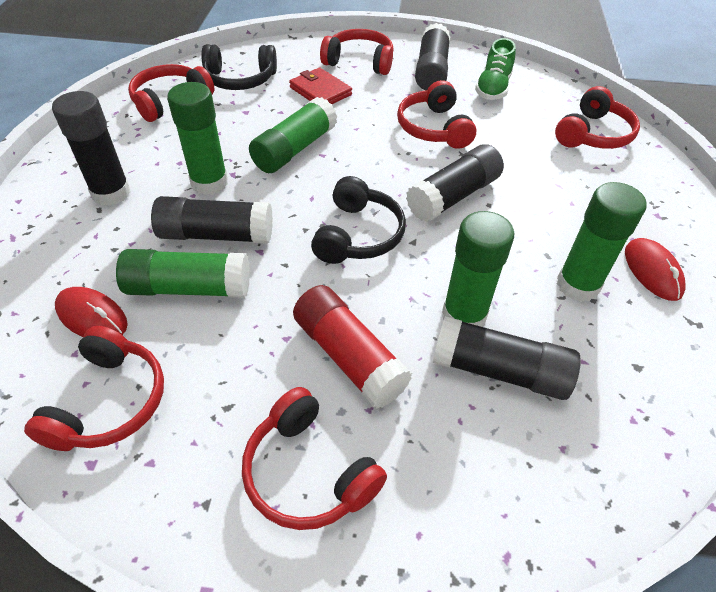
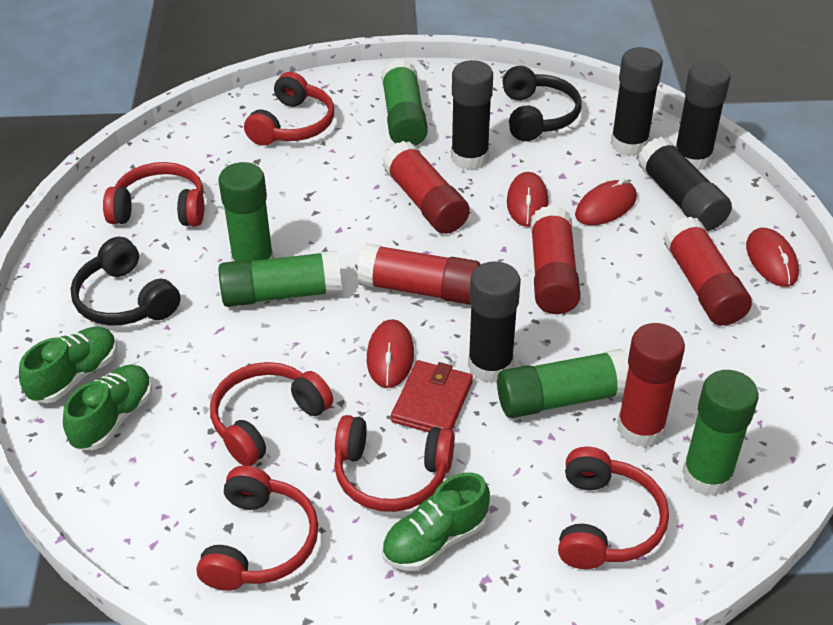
green shoe: [475,38,516,100] = 1 -> [19,327,117,403] [63,365,152,450] [382,472,490,571] = 3
red glue stick: [293,285,412,409] = 1 -> [357,243,481,305] [382,141,470,234] [530,205,581,314] [617,323,685,447] [663,217,752,326] = 5
red mouse: [55,287,128,337] [625,238,686,301] = 2 -> [367,319,414,388] [507,172,549,227] [575,178,637,225] [746,228,799,287] = 4

